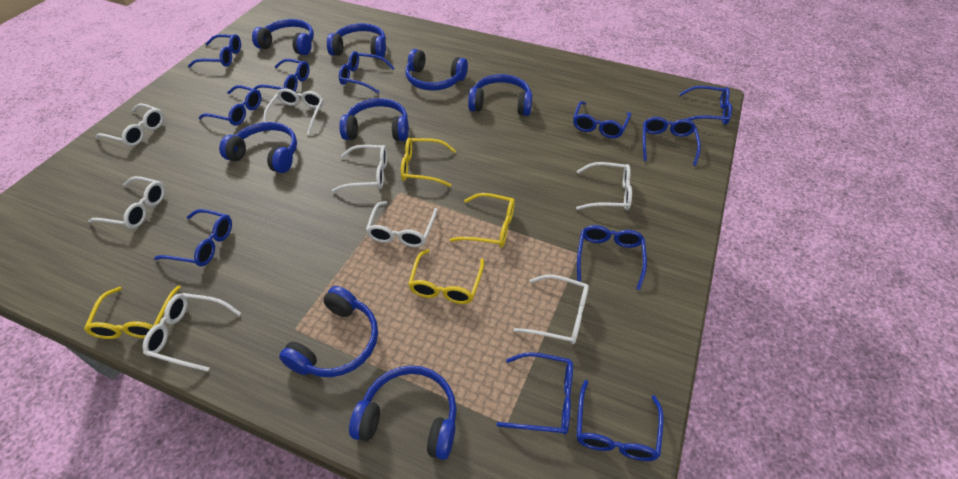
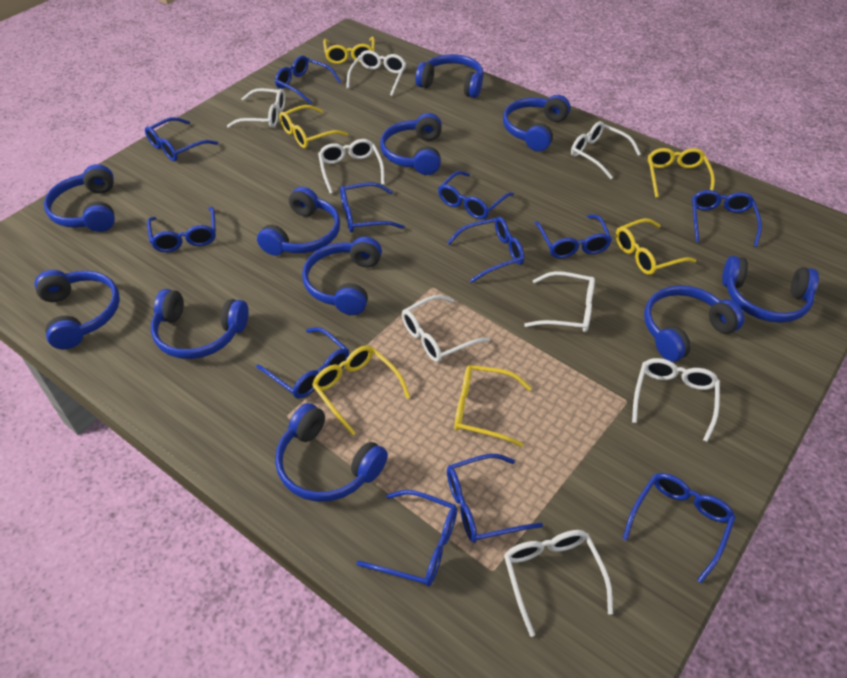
blue glasses: [154,209,232,266] [188,34,241,67] [199,85,261,126] [253,59,310,92] [339,51,395,94] [496,352,573,435] [573,101,631,139] [577,225,647,290] [577,380,664,461] [643,117,701,166] [679,86,732,125] = 11 -> [145,117,218,161] [147,207,216,252] [256,327,349,399] [275,55,341,105] [340,182,405,233] [357,490,457,587] [438,171,514,219] [447,217,524,283] [447,454,543,543] [535,215,612,258] [622,473,736,583] [692,190,762,247] = 12
blue headphones: [219,122,297,173] [252,19,314,55] [279,286,378,377] [327,23,386,58] [339,98,409,141] [349,365,457,460] [406,49,468,91] [468,74,532,116] = 8 -> [35,270,120,349] [44,164,115,232] [151,289,249,359] [257,186,340,256] [275,403,388,502] [302,237,382,315] [380,113,442,175] [415,54,484,98] [503,95,571,151] [644,285,745,362] [722,256,819,323] = 11
yellow glasses: [84,286,181,339] [401,138,456,187] [408,249,484,304] [450,193,515,248] = 4 -> [279,105,348,148] [312,346,411,436] [323,37,375,64] [454,365,532,447] [616,218,696,275] [648,148,715,198] = 6

